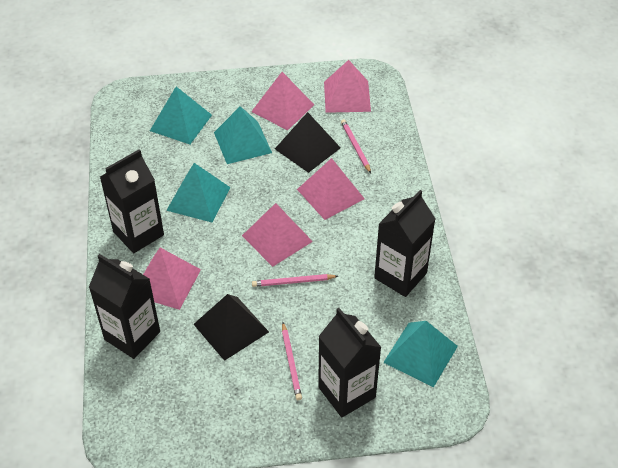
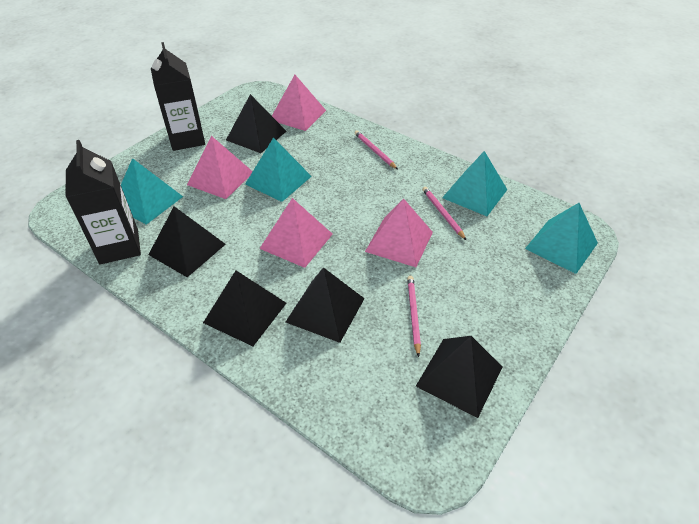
black carton: [89,254,160,359] [100,149,164,253] [318,308,381,418] [374,190,435,297] = 4 -> [65,140,141,264] [151,42,205,151] = 2
black pyramid: [193,294,269,361] [275,112,340,173] = 2 -> [148,206,226,277] [203,270,286,346] [226,94,286,153] [286,267,365,343] [416,336,502,418] = 5
pink pyramid: [143,247,201,310] [242,203,313,267] [251,72,314,131] [297,158,365,220] [324,60,371,113] = 5 -> [187,136,253,199] [260,198,333,268] [272,75,326,131] [365,198,433,267] = 4

